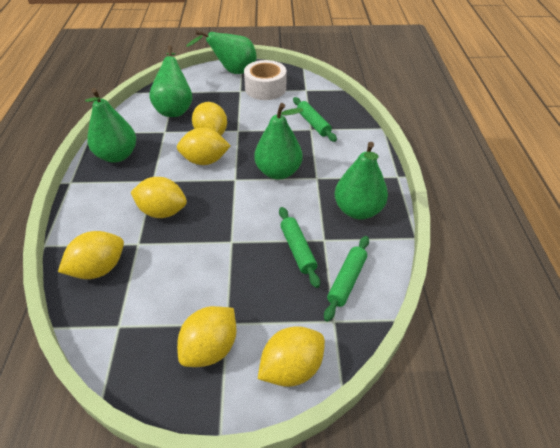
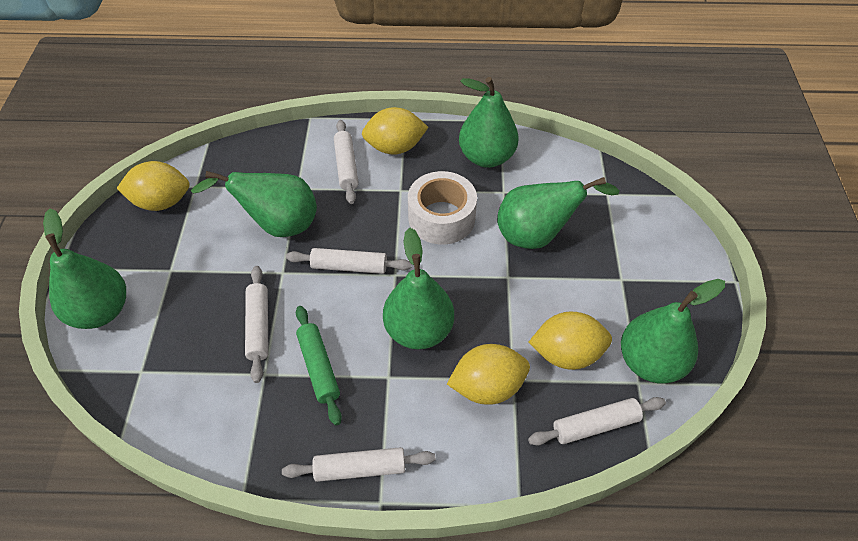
green pear: [85,88,136,163] [149,46,192,117] [186,30,257,74] [254,103,303,180] [335,142,388,219] = 5 -> [43,208,126,329] [191,171,317,237] [383,227,454,349] [459,77,519,168] [497,177,620,249] [621,279,725,384] = 6
green rolling pin: [279,207,320,288] [293,97,337,142] [324,236,369,322] = 3 -> [296,306,342,426] = 1
white rolling pin: none = 0 -> [245,266,269,383] [282,447,436,482] [286,248,412,274] [334,120,359,204] [528,397,666,446] = 5
yellow lemon: [58,231,124,279] [131,177,187,218] [177,128,231,165] [177,306,237,367] [192,102,227,135] [258,326,325,387] = 6 -> [117,161,190,211] [362,107,428,155] [447,344,530,405] [529,312,612,370] = 4

